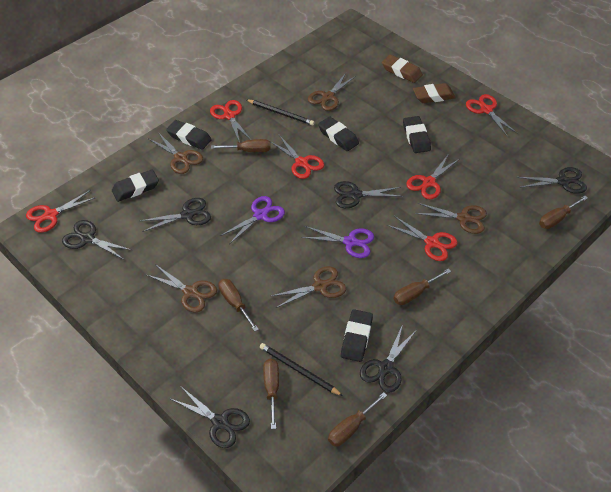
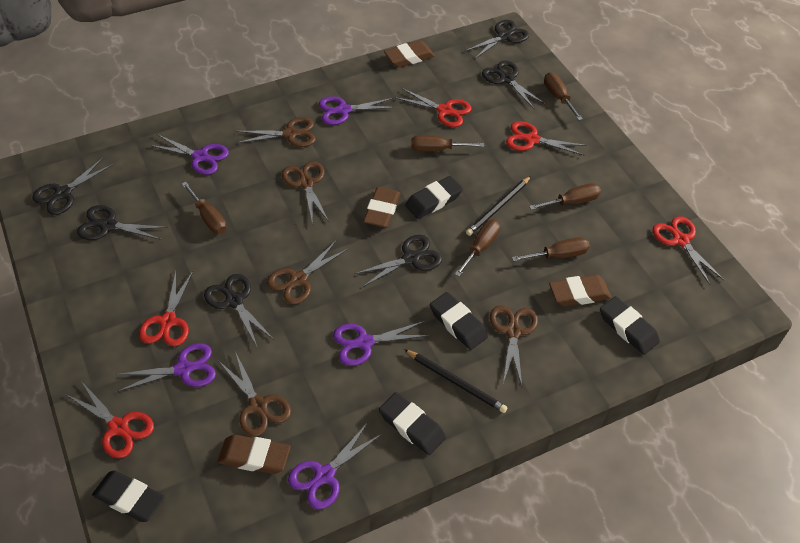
brown eraser: [382,55,423,83] [413,83,456,103] = 2 -> [218,434,291,474] [363,187,400,228] [384,40,435,67] [549,275,612,306] = 4
purple scissors: [220,196,285,244] [301,226,374,258] = 2 -> [115,343,216,392] [149,134,229,175] [288,422,382,509] [319,96,397,125] [333,321,430,366] = 5
red scissors: [26,190,97,233] [210,100,251,143] [270,135,324,179] [387,216,457,261] [406,155,459,199] [466,94,518,137] = 6 -> [67,382,154,458] [139,271,193,346] [396,88,472,127] [506,121,587,155] [652,216,724,285] = 5

